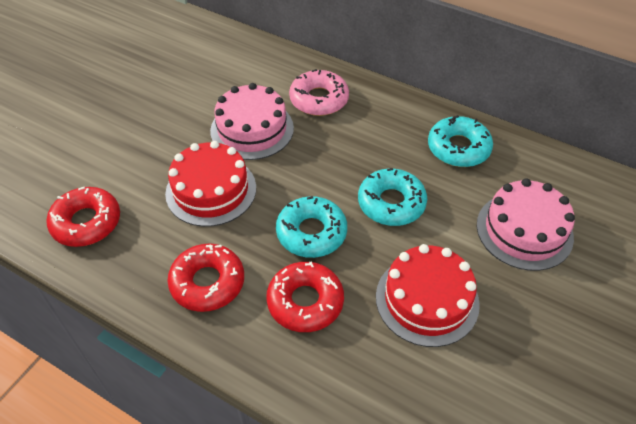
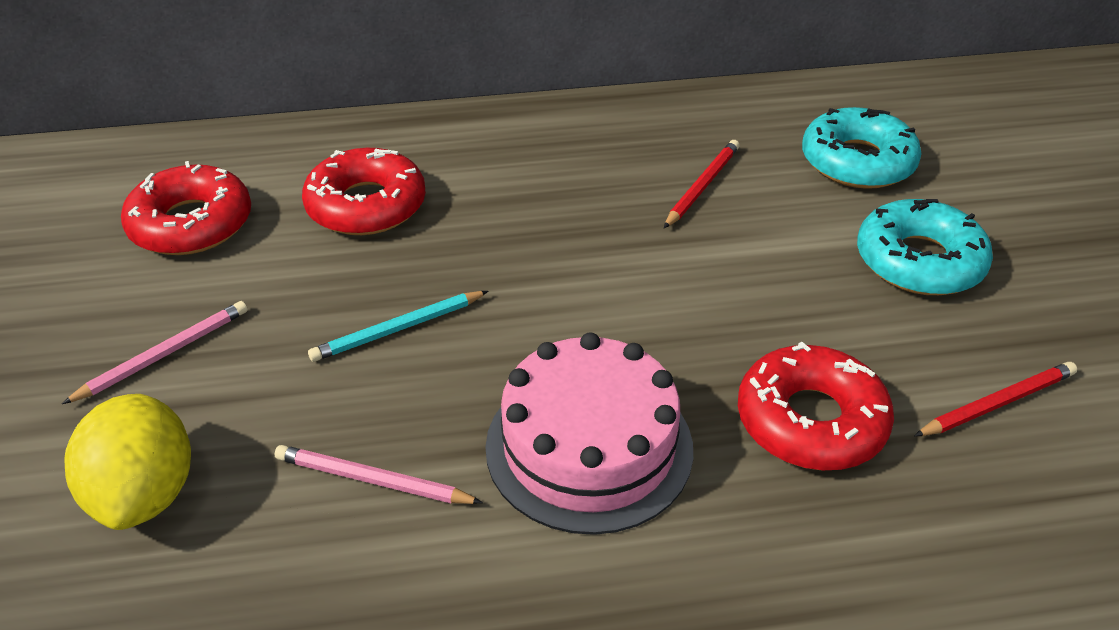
pink cake: [210,83,294,160] [477,178,575,271] = 2 -> [485,332,693,535] = 1
pink donut: [289,69,349,116] = 1 -> none = 0
pink pencil: none = 0 -> [62,301,248,404] [275,445,483,504] = 2
red cake: [165,141,256,227] [376,244,480,347] = 2 -> none = 0
red pencil: none = 0 -> [664,140,740,228] [914,362,1077,436] = 2
turquoise donut: [276,196,347,258] [358,168,427,226] [428,115,493,167] = 3 -> [802,107,922,189] [857,199,993,295] = 2
turquoise pencil: none = 0 -> [308,291,488,362] = 1
yellow lemon: none = 0 -> [64,394,191,530] = 1

